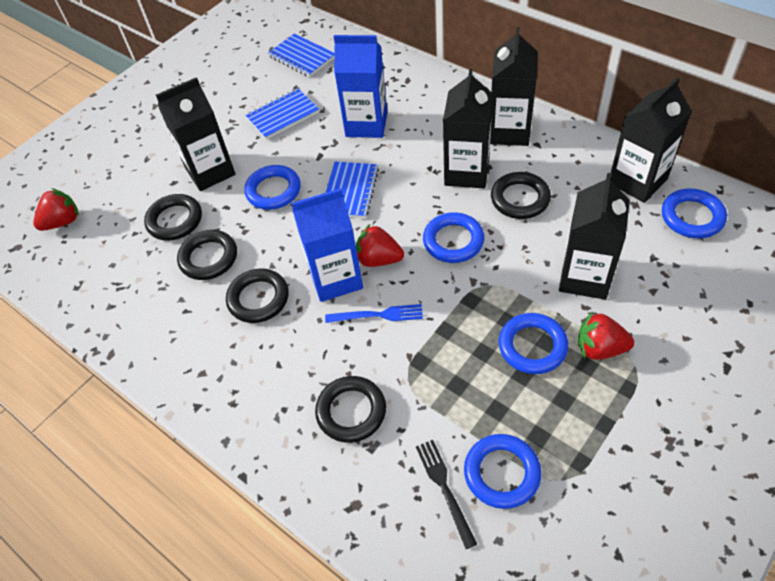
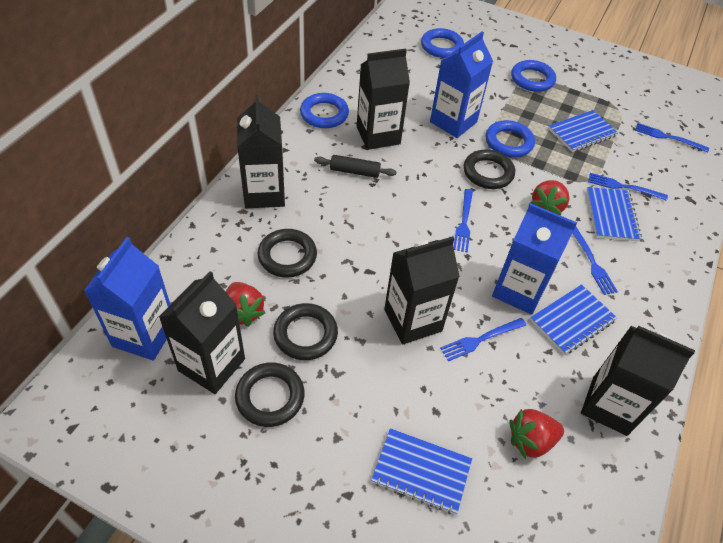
black fork: [416,440,477,549] = 1 -> none = 0
black ring: [144,194,202,241] [177,230,237,280] [226,268,289,323] [315,376,386,443] [491,172,551,219] = 5 -> [235,362,305,427] [257,229,317,278] [273,303,338,360] [464,149,515,189] = 4
black rolling pin: none = 0 -> [314,155,397,178] = 1
blue carton: [292,188,363,302] [334,35,387,138] = 2 -> [84,237,170,361] [430,31,493,138] [492,203,577,315] = 3
blue fork: [325,304,423,323] = 1 -> [440,318,526,361] [453,189,473,252] [572,227,618,295] [588,173,668,201] [635,123,709,153] = 5
blue notebook: [245,88,319,140] [268,33,335,77] [325,162,379,218] = 3 -> [371,428,472,514] [530,284,617,355] [548,110,618,152] [586,187,642,241] = 4
blue ring: [244,165,301,210] [423,212,485,263] [464,434,542,509] [499,313,569,374] [662,188,727,239] = 5 -> [300,93,349,128] [421,28,464,58] [486,120,535,157] [511,60,556,92] = 4

